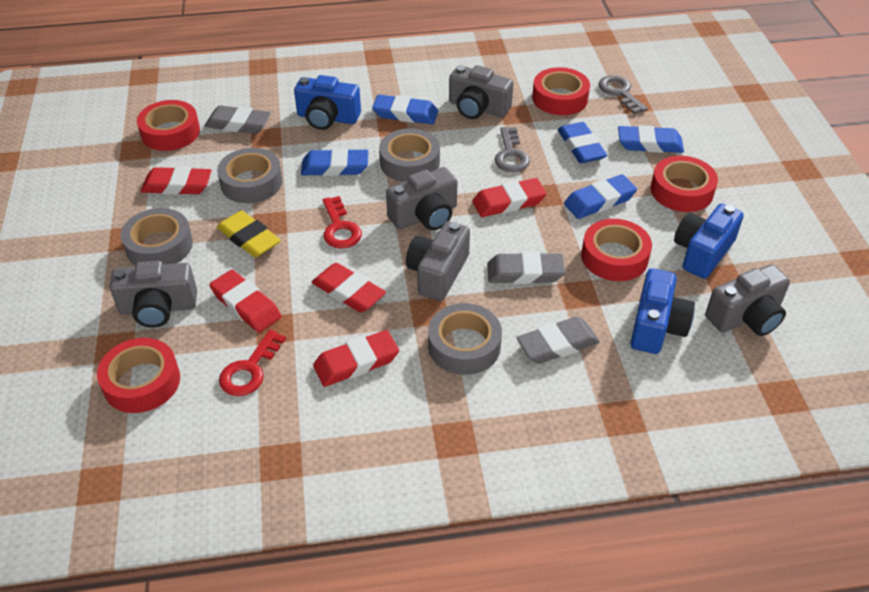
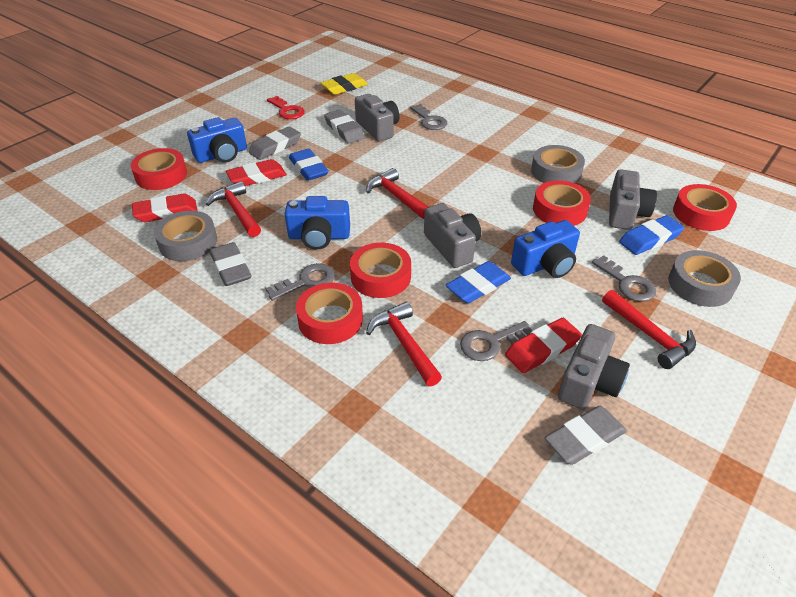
blue eraser: [301,148,368,176] [372,95,438,124] [558,122,607,163] [564,174,637,219] [618,125,684,153] = 5 -> [289,149,329,181] [445,261,511,303] [619,215,684,255] = 3
grey camera: [110,261,197,328] [386,167,458,230] [406,221,470,301] [449,65,513,119] [705,264,790,336] = 5 -> [355,94,400,141] [424,203,481,268] [558,324,630,410] [609,169,657,230] = 4
grey eraser: [205,105,271,134] [487,252,565,284] [516,316,600,364] = 3 -> [210,242,252,286] [249,126,301,160] [324,110,365,144] [545,406,627,465] = 4
grey key: [494,127,530,172] [598,75,648,114] = 2 -> [265,263,335,301] [410,104,447,130] [460,321,532,361] [592,255,656,302] = 4
grey tape: [121,208,193,265] [217,148,283,203] [379,128,440,182] [428,303,502,375] = 4 -> [154,211,217,261] [531,145,585,183] [668,250,741,307] = 3
red eraser: [141,166,212,195] [209,270,282,333] [312,263,386,313] [313,330,399,387] [472,178,547,217] = 5 -> [132,194,198,222] [226,159,287,186] [505,318,582,373] = 3
red hammer: none = 0 -> [206,181,261,237] [366,168,429,219] [366,302,442,386] [602,290,696,369] = 4
red key: [219,330,286,396] [323,196,362,249] = 2 -> [267,96,305,119] = 1

